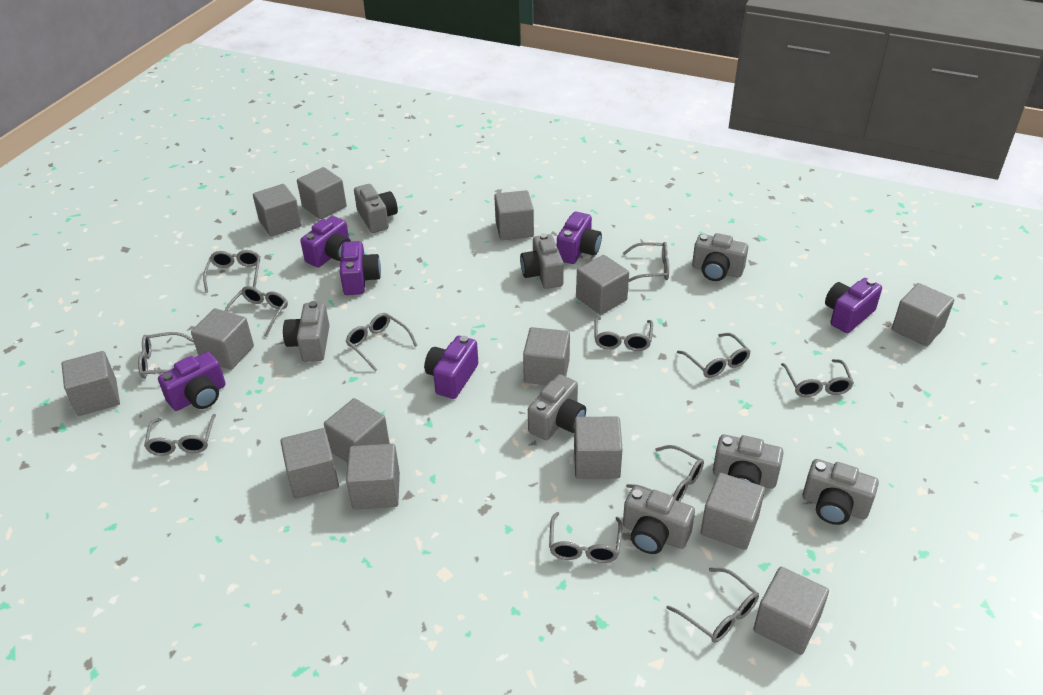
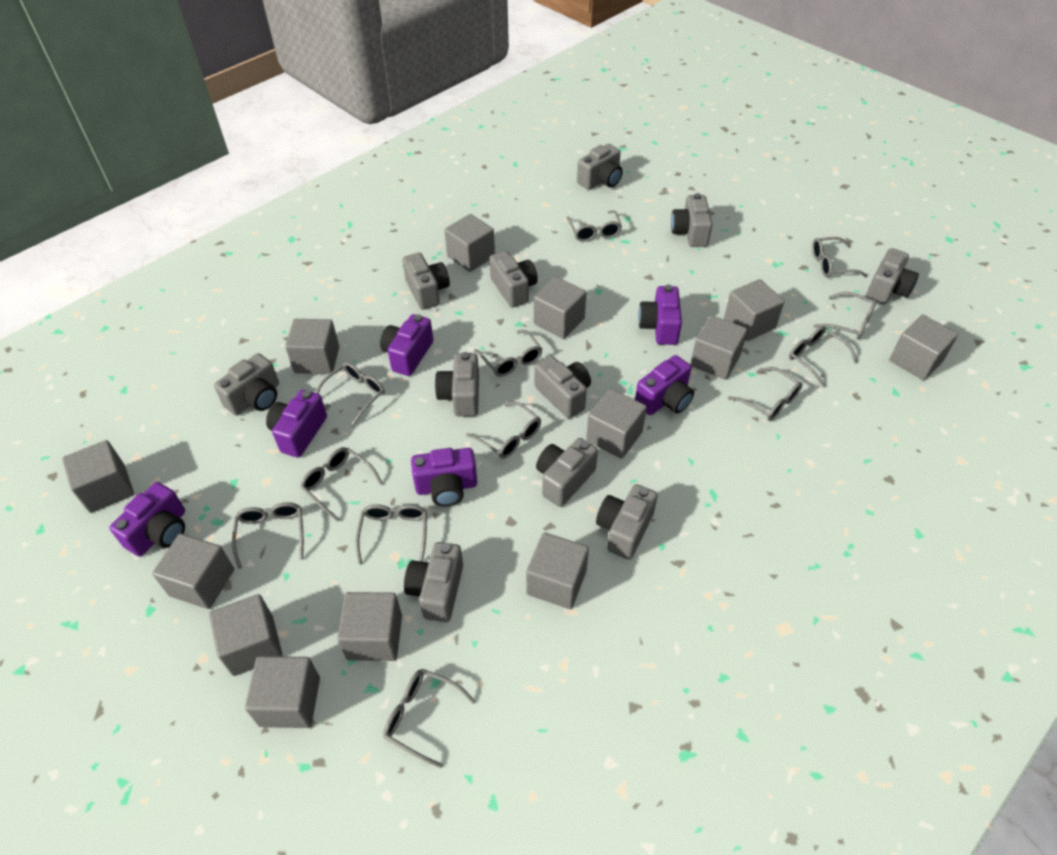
grey camera: [283,301,330,361] [354,184,398,233] [520,233,564,289] [528,374,586,440] [623,486,695,554] [692,233,748,281] [713,434,784,489] [803,459,879,525] = 8 -> [214,353,279,415] [402,253,450,310] [404,542,463,622] [435,352,479,417] [489,251,538,307] [535,356,591,419] [536,438,598,507] [577,144,623,190] [596,484,658,560] [671,193,713,247] [866,248,919,304] = 11
grey cube: [62,351,120,416] [191,308,254,370] [253,184,302,237] [280,428,339,499] [297,167,347,219] [324,398,390,463] [346,444,400,509] [494,190,534,240] [523,327,570,385] [574,417,623,479] [576,255,629,315] [701,473,765,550] [753,567,829,655] [892,283,954,346] = 14 -> [62,440,134,513] [152,534,234,609] [209,594,283,676] [245,656,320,728] [285,319,339,374] [337,592,402,661] [444,214,495,272] [526,532,589,609] [534,277,586,339] [586,388,647,459] [690,315,748,380] [724,279,784,341] [890,315,958,380] = 13

